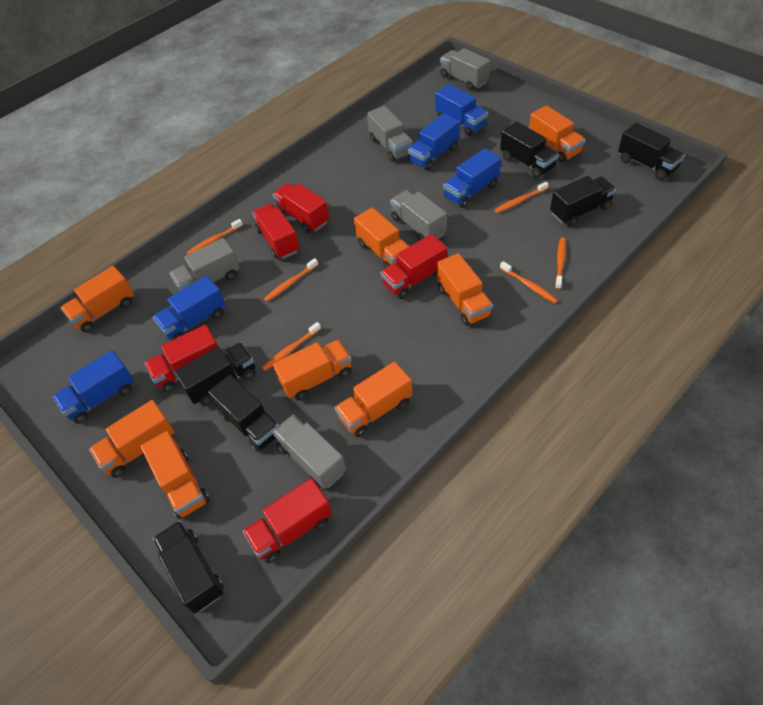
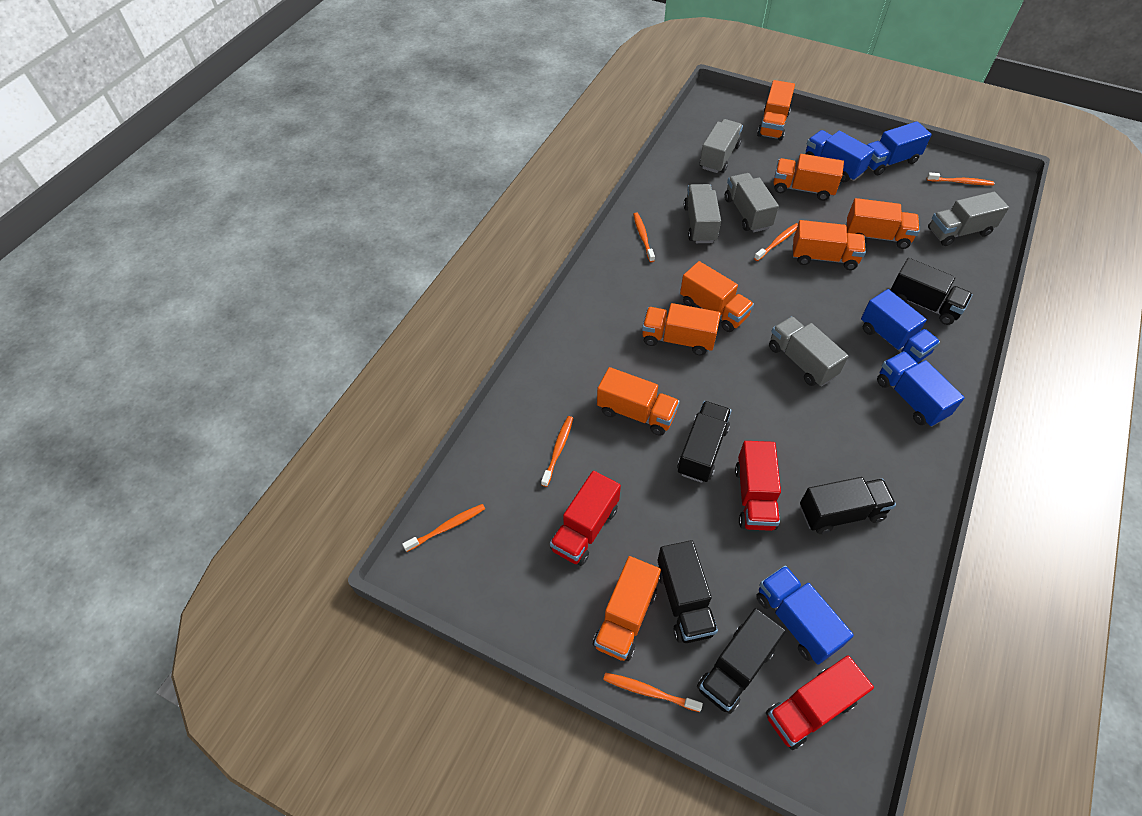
black truck: [153,521,224,614] [174,342,256,405] [208,375,279,452] [500,121,559,179] [550,176,616,226] [618,123,685,181] = 6 -> [658,540,718,643] [677,401,731,483] [697,608,786,714] [800,477,896,534] [890,258,972,325] = 5
red truck: [145,325,218,392] [243,478,332,563] [252,204,300,259] [273,183,329,233] [380,234,447,299] = 5 -> [550,471,621,566] [735,441,781,531] [766,655,874,750] = 3

